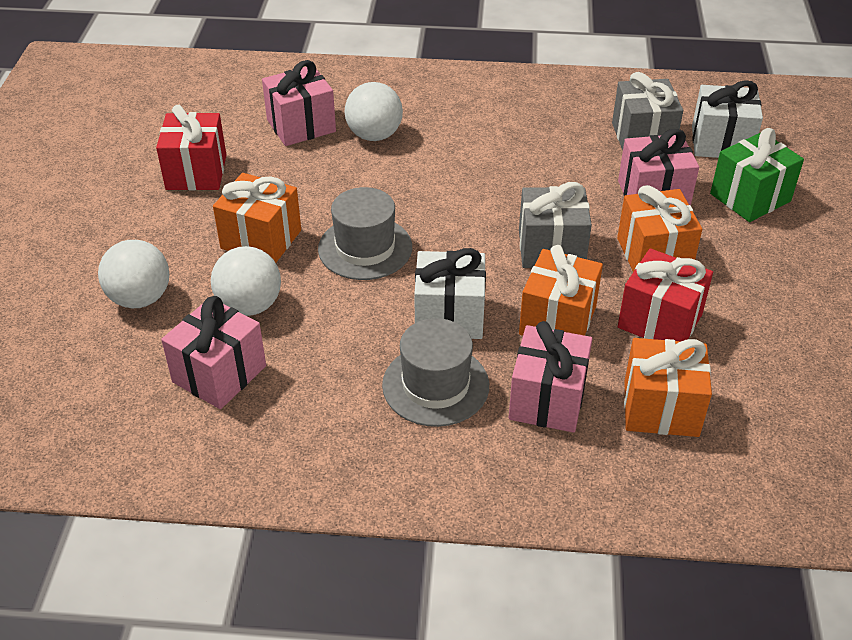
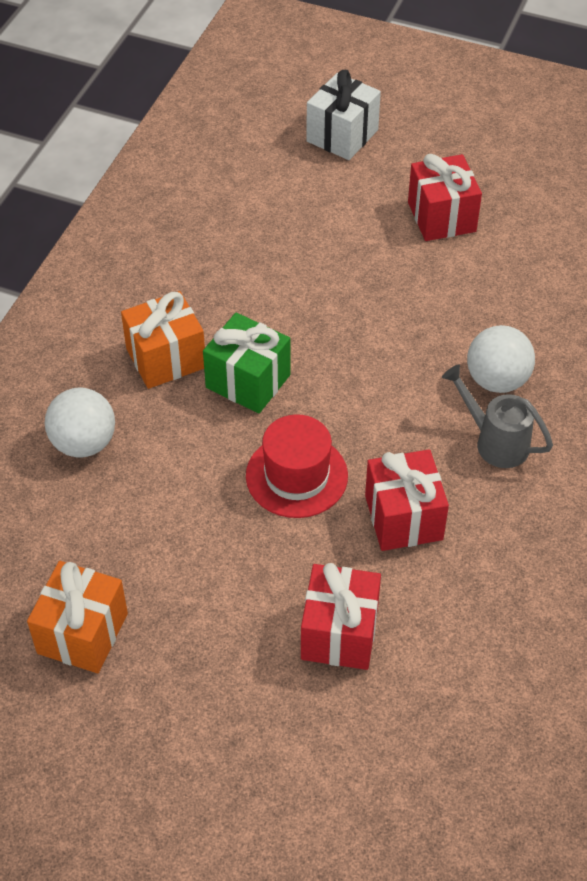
grey gift: [519,182,592,268] [612,72,683,150] = 2 -> none = 0
grey hat: [318,187,412,280] [382,318,489,427] = 2 -> none = 0
grey watering can: none = 0 -> [442,364,553,468] = 1
orange gift: [213,173,301,263] [519,245,603,336] [617,185,702,272] [624,338,712,437] = 4 -> [27,561,128,673] [121,291,205,389] = 2
pink gift: [161,296,266,409] [262,60,336,146] [509,321,592,433] [618,129,699,205] = 4 -> none = 0
red gift: [156,105,226,190] [618,248,713,341] = 2 -> [301,563,381,670] [365,449,449,551] [408,154,482,241] = 3
red hat: none = 0 -> [246,414,348,518] = 1
white ball: [98,240,169,308] [211,246,281,316] [344,82,403,141] = 3 -> [45,388,115,458] [467,325,535,393] = 2
white gift: [414,248,486,339] [692,80,763,158] = 2 -> [306,70,381,160] = 1

